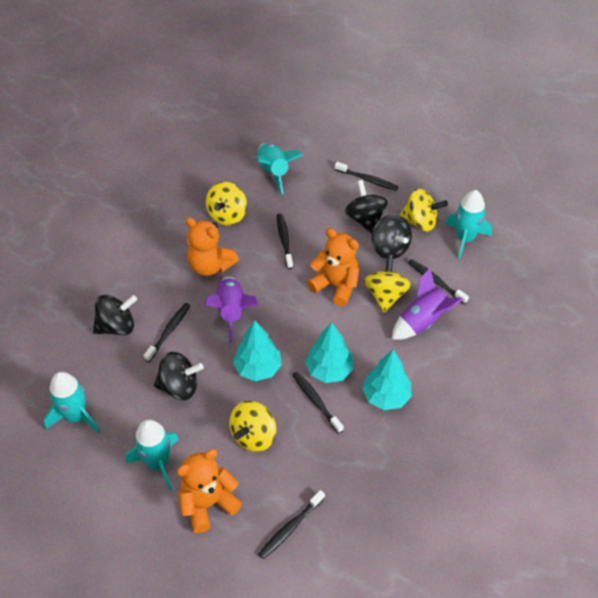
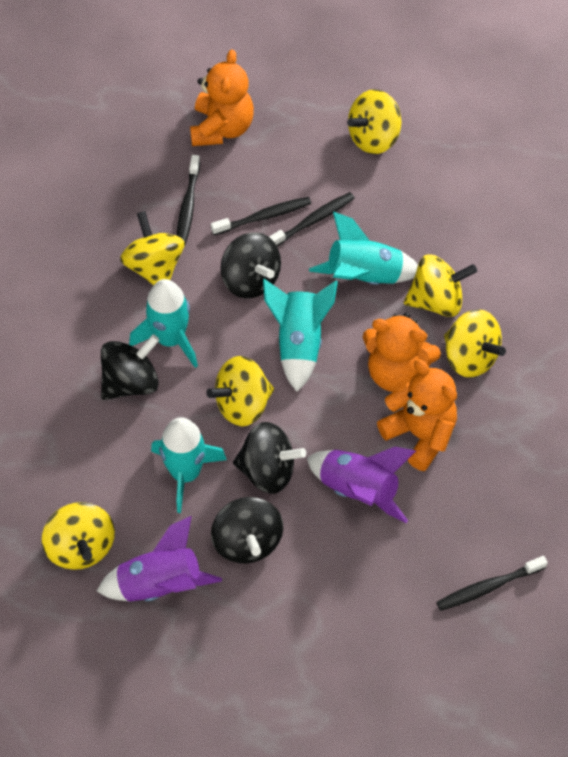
black toothbrush: [144,303,190,362] [258,490,325,559] [277,213,293,269] [292,371,344,434] [335,162,398,191] [408,259,469,304] = 6 -> [177,155,200,244] [211,197,311,235] [269,192,355,247] [437,556,548,611] = 4
turquoise tree: [233,320,282,381] [305,322,353,383] [362,350,412,410] = 3 -> none = 0
yellow spinning top: [206,182,247,226] [229,401,276,452] [364,255,411,313] [400,189,448,232] = 4 -> [42,502,115,570] [120,211,185,285] [206,356,274,426] [347,89,401,154] [404,254,477,317] [444,309,506,378] = 6

